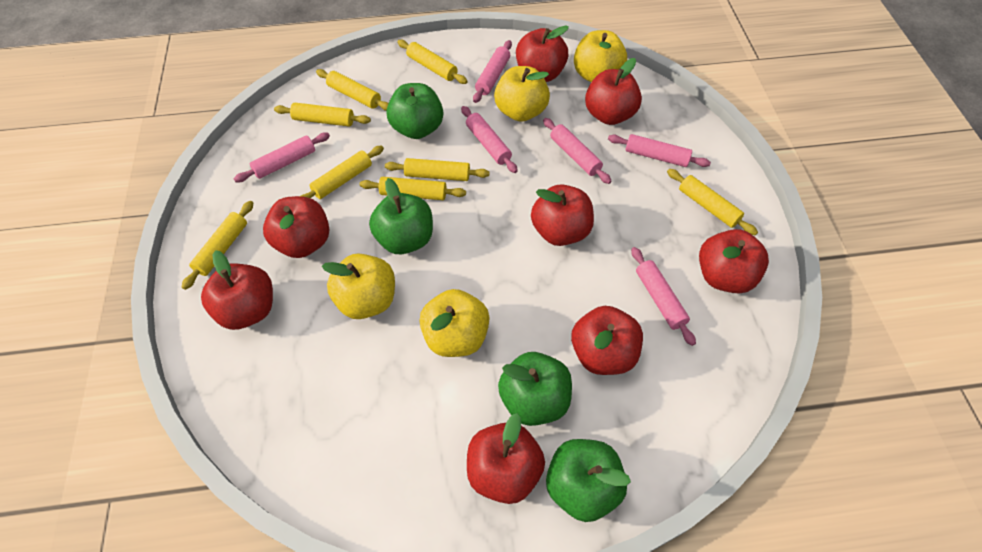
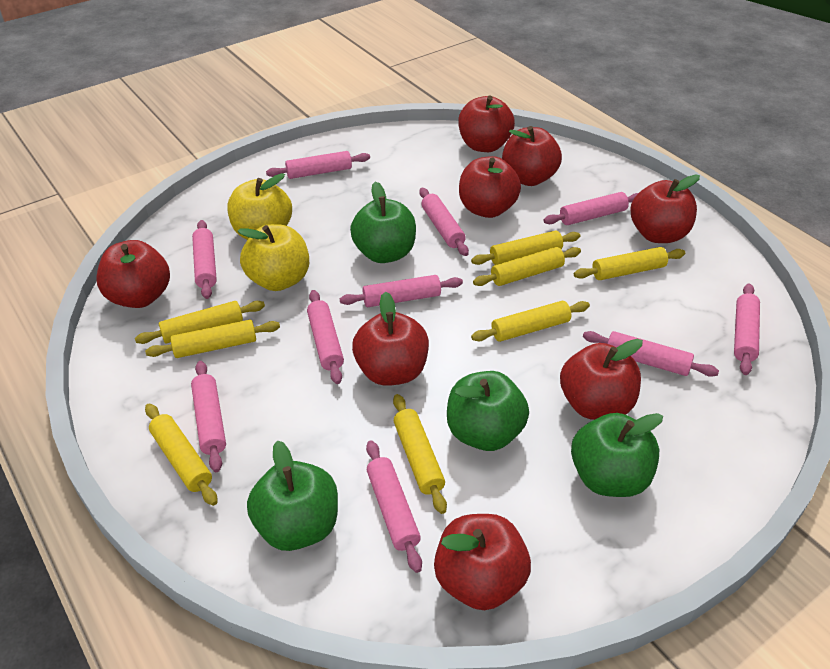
pink rolling pin: [234,133,330,182] [461,106,518,173] [473,40,512,103] [543,118,612,184] [608,134,711,167] [631,247,696,346] = 6 -> [191,361,226,472] [192,220,217,299] [266,151,370,179] [307,290,344,384] [340,275,463,307] [366,440,422,573] [419,188,469,256] [543,192,638,225] [583,331,719,377] [734,283,760,375] = 10
yellow apple: [322,253,395,319] [419,289,490,357] [494,66,550,122] [574,30,627,82] = 4 -> [228,173,292,240] [238,224,309,291] = 2

